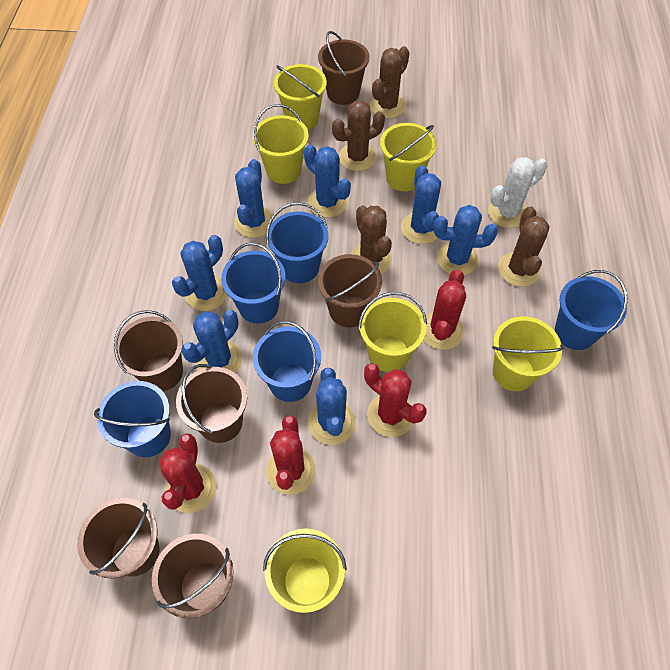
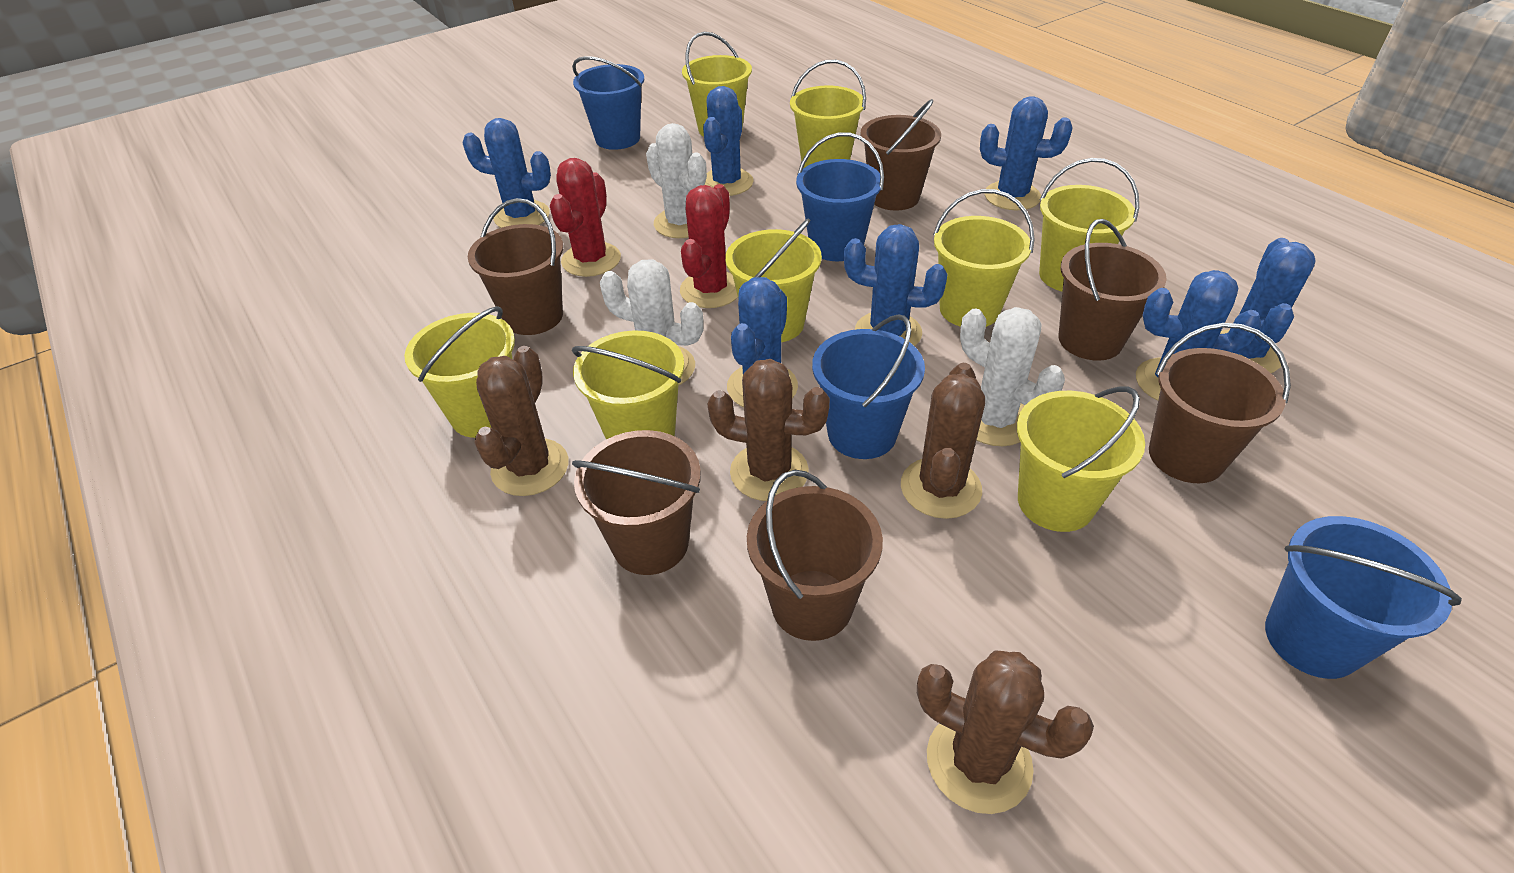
blue bucket: [94,381,171,457] [221,242,285,324] [253,321,321,402] [266,202,328,283] [555,270,628,350] = 5 -> [572,56,644,150] [796,132,884,261] [812,314,925,459] [1265,516,1462,679] = 4
red cactus: [159,434,217,513] [266,416,316,495] [364,363,426,437] [424,269,466,350] = 4 -> [550,158,621,277] [680,184,738,308] = 2
white cactus: [488,157,547,228] = 1 -> [600,259,704,386] [646,123,707,238] [960,307,1065,446] = 3
yellow bucket: [253,104,309,184] [263,528,347,613] [274,64,327,129] [358,292,427,372] [380,123,437,191] [492,316,565,391] = 6 -> [404,306,515,438] [572,331,684,439] [682,32,752,137] [725,218,822,342] [790,60,866,168] [933,189,1035,327] [1017,386,1145,532] [1039,158,1139,291] = 8

